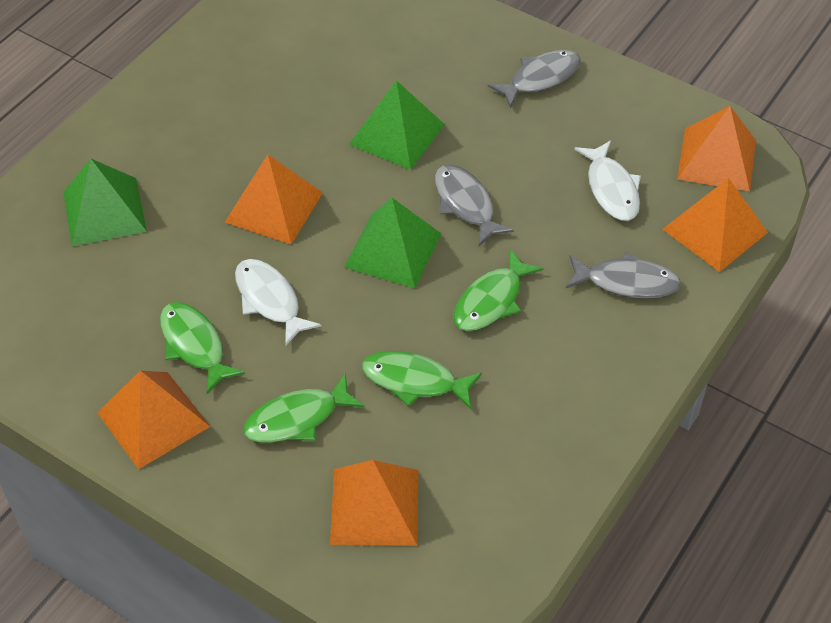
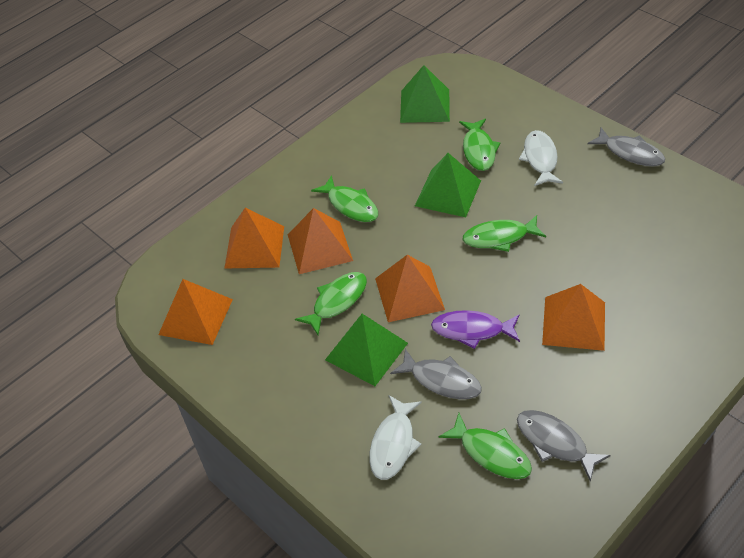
green fish: [160,302,245,394] [243,373,364,443] [362,351,482,409] [453,249,544,331] = 4 -> [295,272,367,335] [311,175,378,222] [439,413,532,479] [459,119,501,171] [463,215,546,252] = 5
purple fish: none = 0 -> [431,310,520,349] = 1

